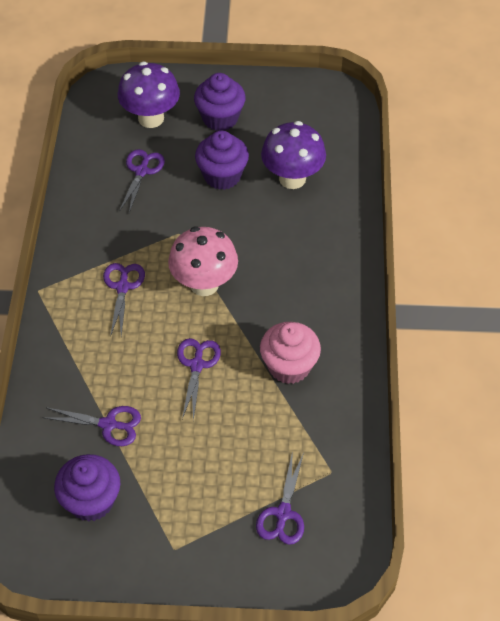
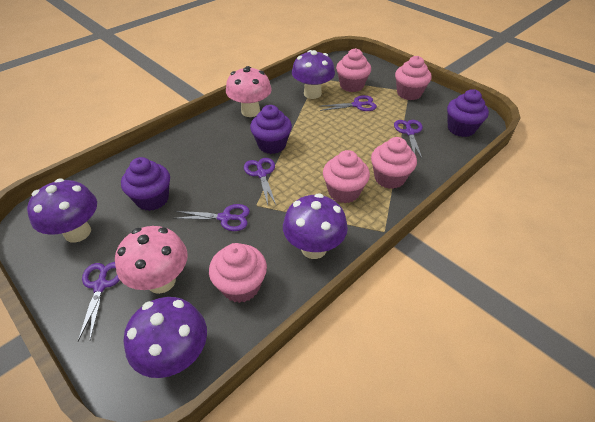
pink cupcake: [260,322,321,384] = 1 -> [209,243,267,303] [323,150,370,203] [336,48,371,92] [371,137,417,189] [395,56,432,100] = 5
pink mushroom: [168,227,238,296] = 1 -> [115,226,188,294] [226,66,272,117] = 2
purple mushroom: [118,62,180,128] [261,121,326,189] = 2 -> [27,178,97,243] [124,297,207,378] [283,193,348,259] [292,50,335,99] = 4

